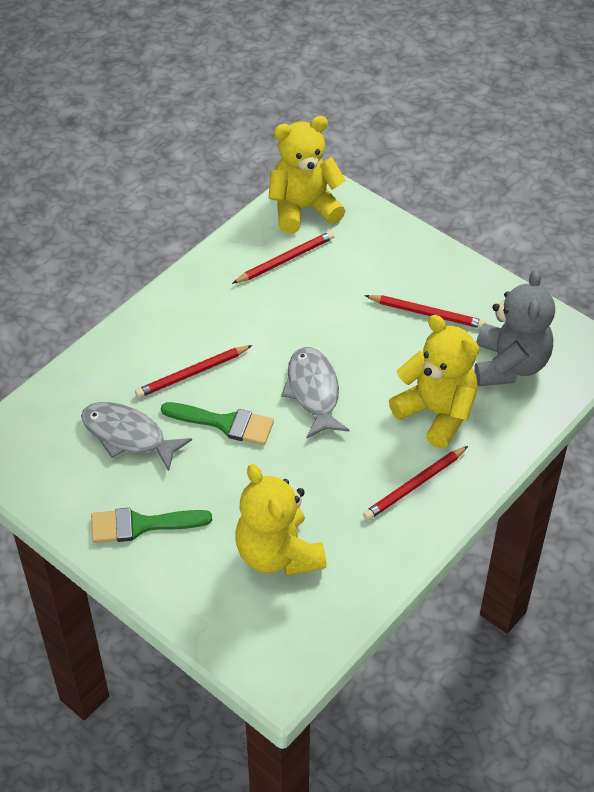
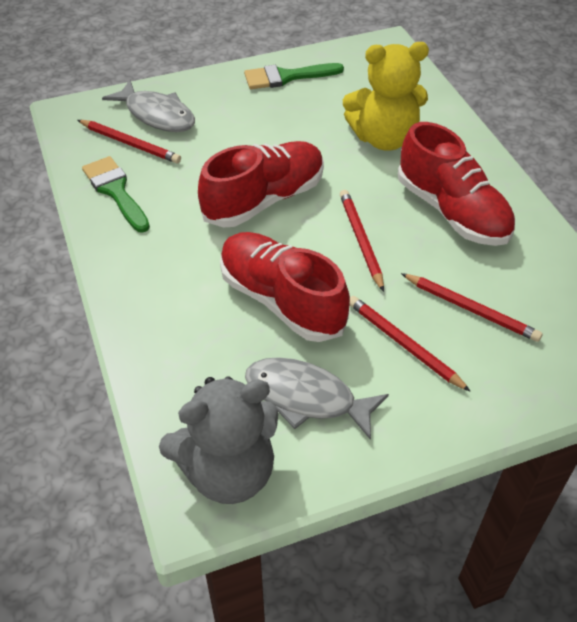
red shoe: none = 0 -> [198,141,324,227] [220,232,350,342] [398,122,515,246] = 3
yellow teddy bear: [235,464,327,576] [268,116,346,234] [389,315,479,448] = 3 -> [343,42,429,151] = 1

